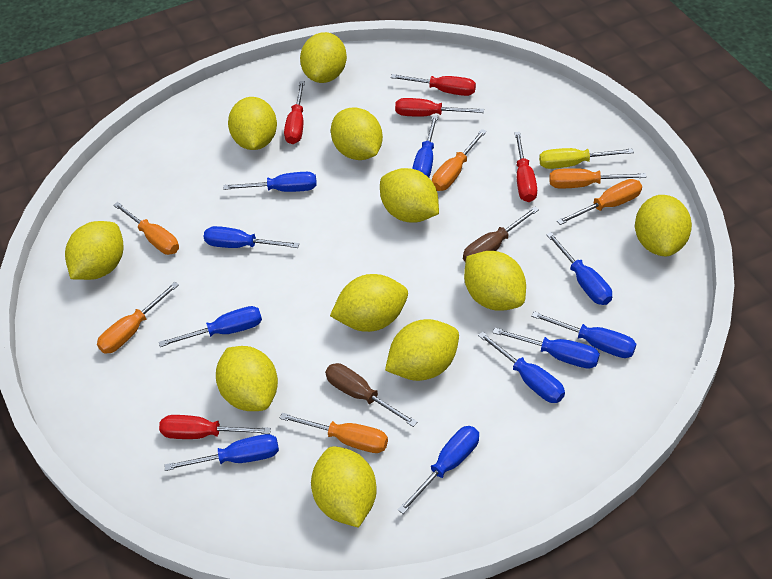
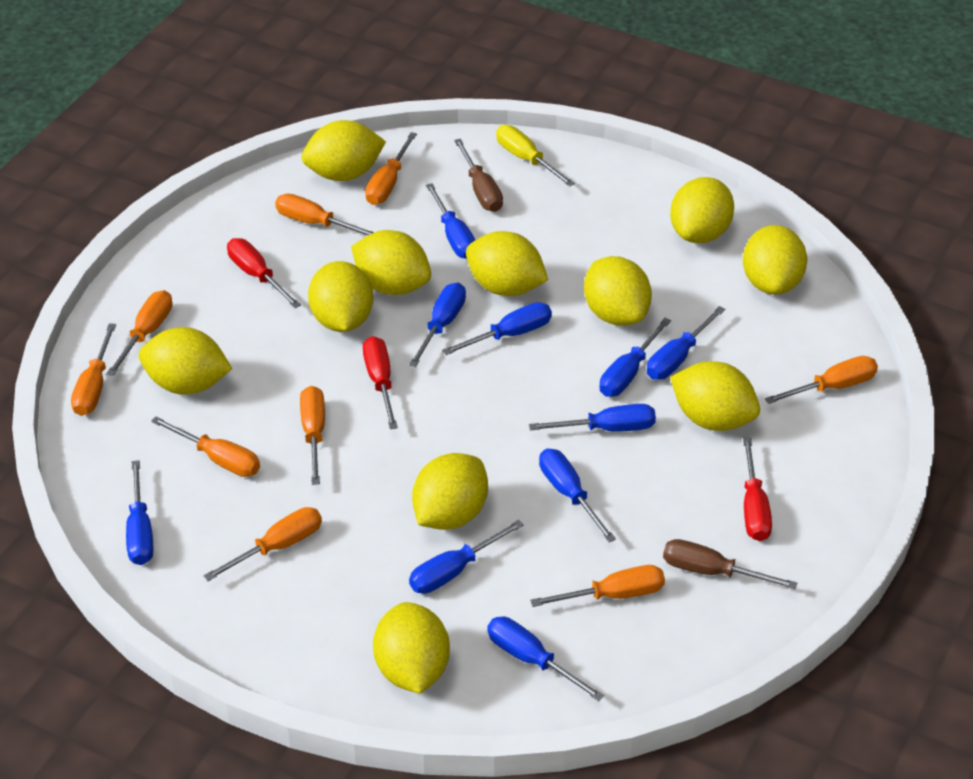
orange screwdriver: [97,282,179,354] [113,202,179,255] [280,413,388,453] [432,129,487,191] [549,168,647,188] [557,179,642,225] = 6 -> [71,323,116,416] [106,290,173,376] [151,416,260,477] [203,507,322,581] [275,194,374,236] [300,386,325,485] [365,132,417,205] [530,565,665,607] [765,356,878,404] = 9
red screwdriver: [159,415,271,439] [284,81,305,144] [391,74,476,96] [395,98,484,117] [514,132,537,202] = 5 -> [227,238,301,308] [363,336,398,429] [743,438,772,541] = 3

